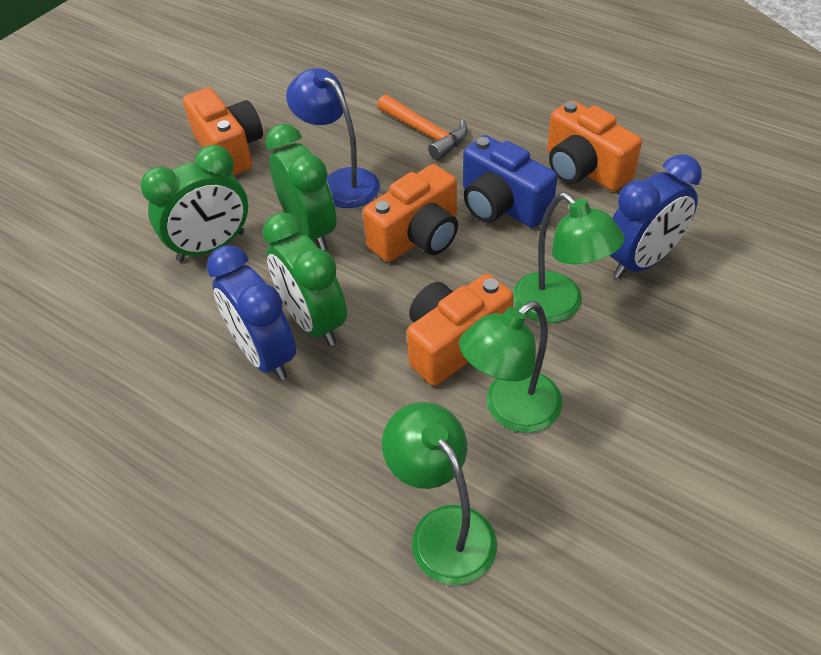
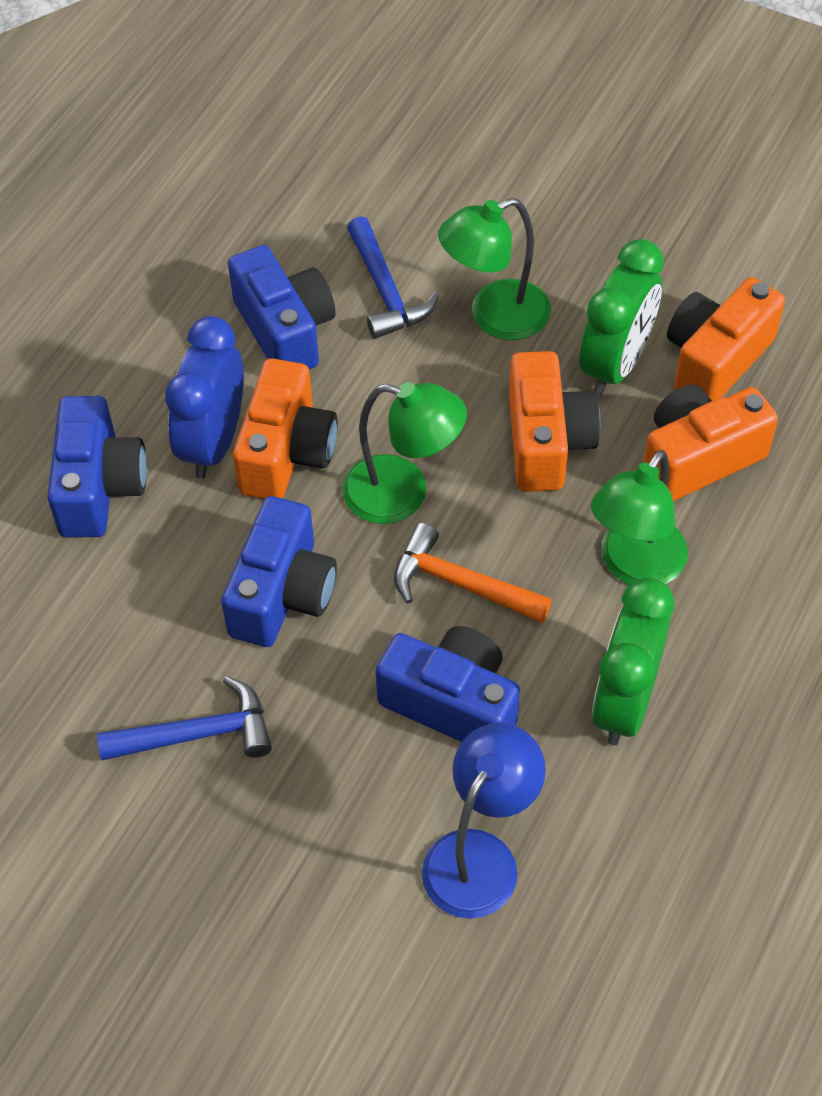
blue camera: [463,135,557,228] = 1 -> [47,396,147,538] [221,496,337,647] [228,245,335,370] [375,626,520,742] = 4
blue clock: [207,245,296,381] [610,154,702,279] = 2 -> [165,316,244,479] = 1
blue hammer: none = 0 -> [97,676,272,761] [347,216,439,339] = 2
green clock: [141,145,248,262] [262,212,347,346] [266,124,336,250] = 3 -> [579,239,664,395] [592,577,674,745] = 2

